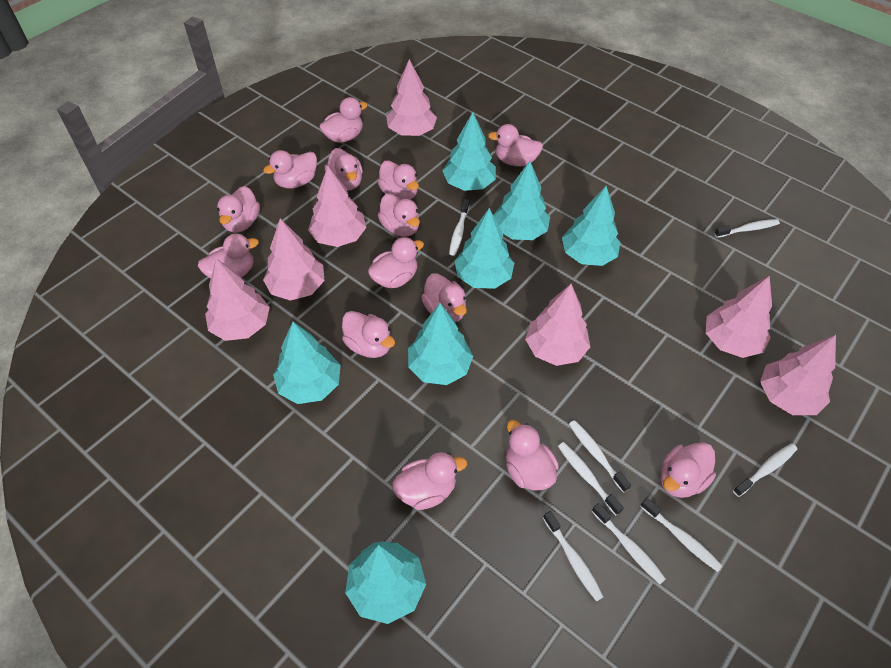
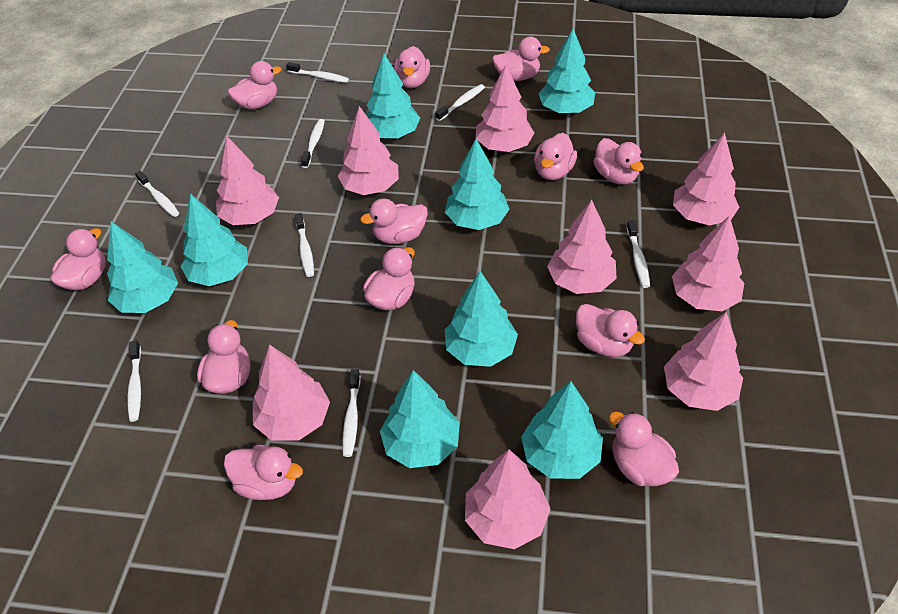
pink duck: [198,234,259,279] [217,186,260,232] [263,150,317,188] [319,97,368,143] [325,148,363,191] [342,311,395,358] [368,237,424,288] [378,161,419,200] [378,193,420,237] [392,452,467,510] [421,273,467,322] [488,124,543,166] [505,420,559,490] [660,442,716,498] = 14 -> [50,228,106,290] [197,320,250,394] [224,445,303,500] [228,61,282,109] [360,198,428,244] [363,247,415,310] [394,46,430,88] [492,37,550,81] [534,133,577,180] [576,304,645,357] [594,138,644,185] [609,412,679,486] = 12
pink tree: [205,258,270,341] [263,218,325,301] [308,166,367,247] [386,59,437,136] [525,284,590,366] [706,276,772,358] [760,335,836,415] = 7 -> [216,136,279,225] [253,344,330,441] [338,106,399,195] [465,449,551,549] [476,65,534,152] [547,200,617,294] [664,312,743,411] [672,215,744,311] [673,133,739,226] = 9
turquoise tree: [273,322,341,404] [345,541,426,624] [408,303,473,385] [442,112,496,191] [455,208,514,289] [493,161,550,240] [562,186,621,266] = 7 -> [107,221,178,313] [180,193,248,286] [366,53,420,138] [380,370,460,468] [445,139,509,230] [445,271,518,367] [521,381,603,479] [538,29,595,114] = 8

